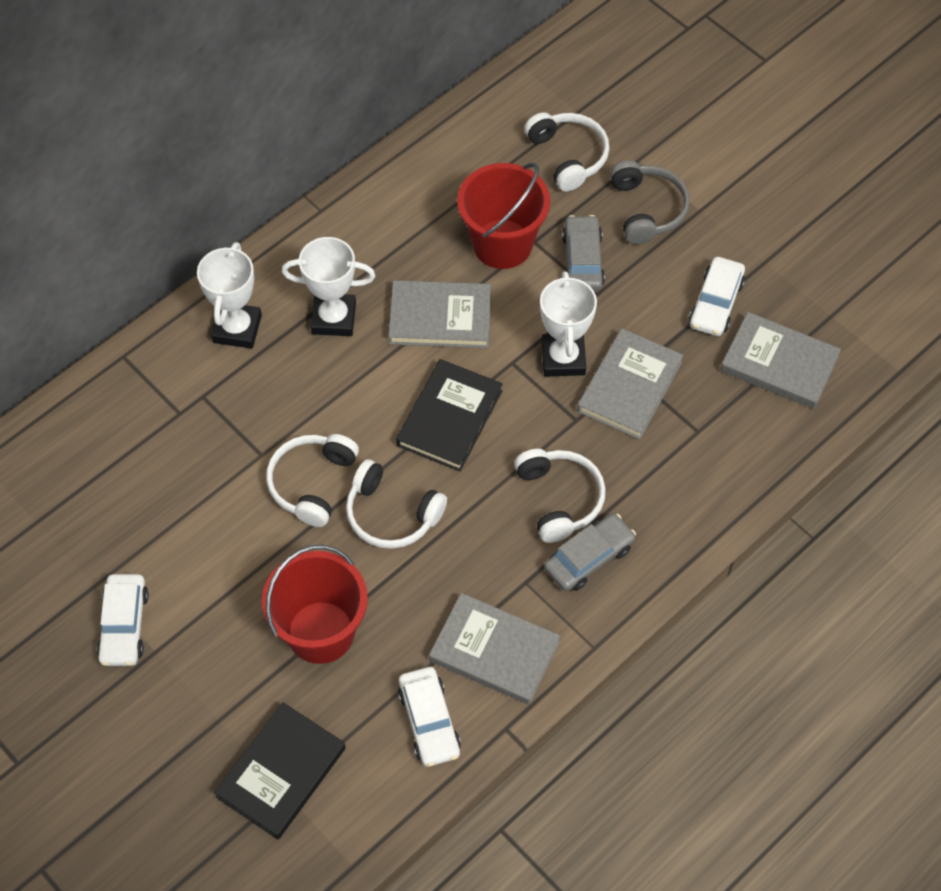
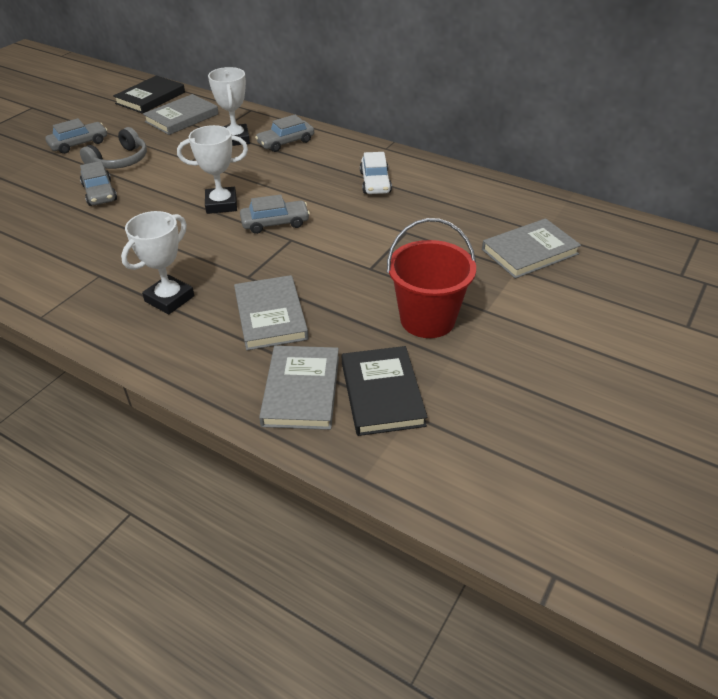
grey car: [544,513,636,591] [562,215,605,291] = 2 -> [45,118,108,154] [80,161,117,206] [240,195,310,234] [255,115,314,152] = 4
red bucket: [262,545,368,664] [457,163,550,269] = 2 -> [387,218,476,338] = 1
white car: [97,574,149,666] [398,667,461,767] [689,257,745,336] = 3 -> [360,152,392,194] = 1
white headphones: [266,434,359,527] [346,459,447,549] [514,449,606,543] [524,112,609,192] = 4 -> none = 0

